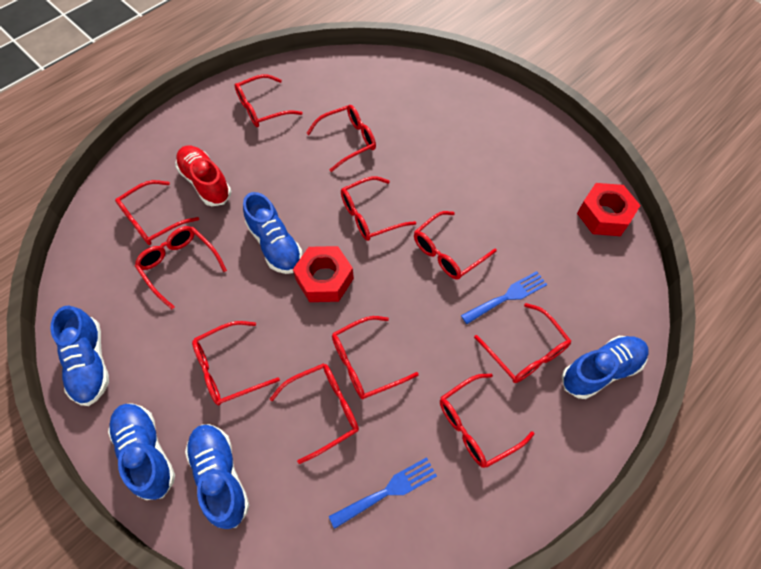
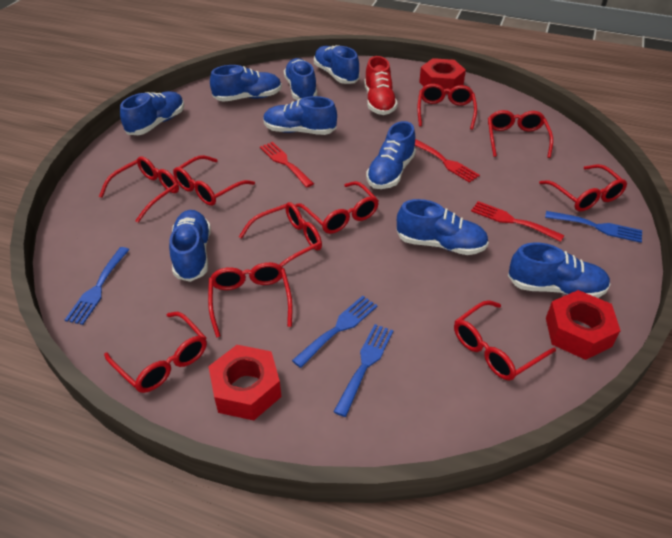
blue fork: [329,457,437,529] [461,271,547,324] = 2 -> [65,247,130,325] [292,296,378,368] [333,324,393,417] [545,211,642,243] = 4
blue shoe: [51,306,109,406] [108,403,175,500] [185,424,249,529] [243,192,303,274] [562,336,649,399] = 5 -> [120,91,184,135] [169,210,211,282] [210,65,282,102] [263,96,337,135] [284,58,317,100] [314,45,360,84] [366,121,416,189] [396,199,489,255] [508,243,610,298] = 9
red fork: none = 0 -> [260,142,314,188] [415,139,480,183] [471,201,564,242] = 3
red glasses: [115,180,199,245] [135,226,227,309] [192,321,280,405] [235,74,303,127] [270,363,359,464] [306,105,376,172] [332,316,419,400] [341,176,416,241] [414,211,497,280] [440,374,535,468] [474,303,571,383] = 11 -> [99,156,179,223] [104,312,207,393] [173,155,255,206] [208,262,293,338] [239,202,322,267] [296,181,379,234] [417,84,477,130] [454,300,556,381] [488,110,553,158] [539,164,627,211] = 10
red nut: [293,246,354,302] [577,183,641,236] = 2 -> [208,345,281,421] [419,58,466,94] [546,290,621,360] = 3

